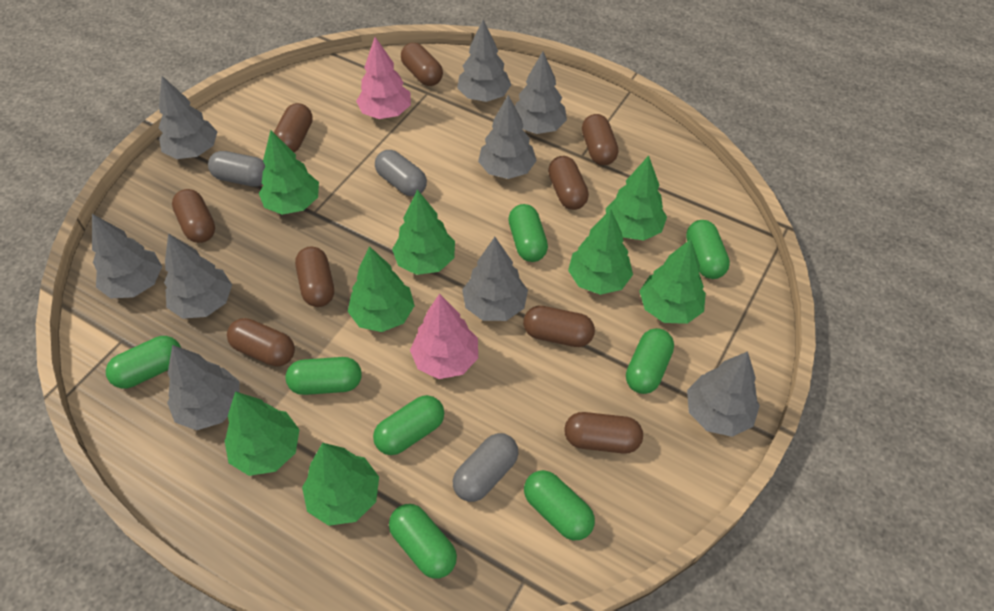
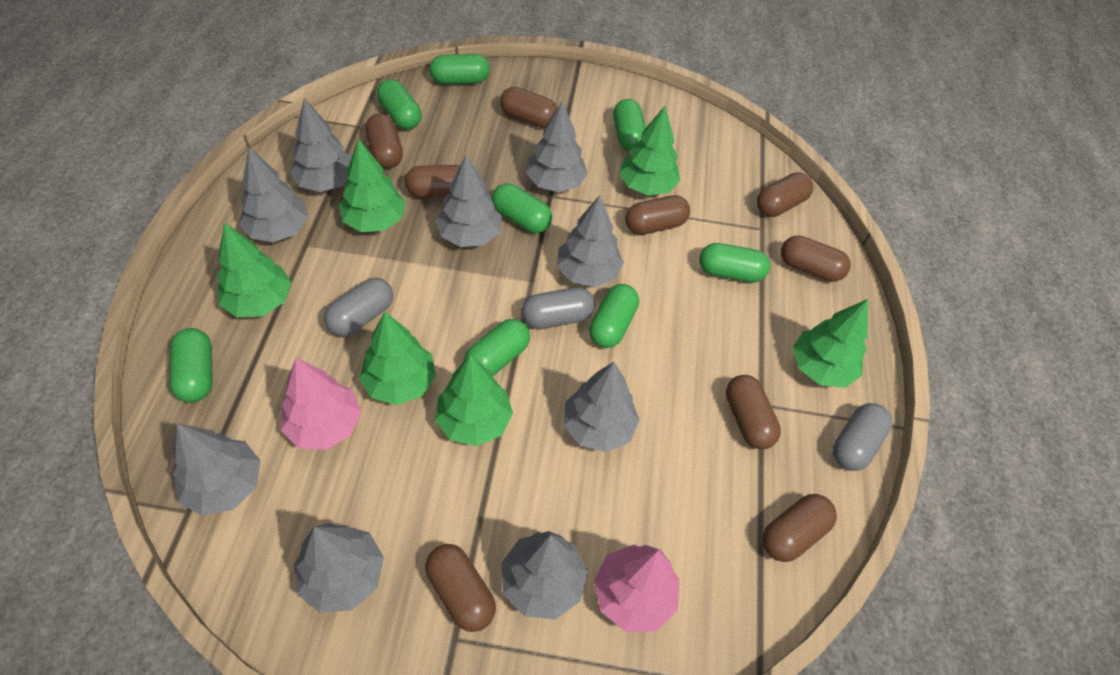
green tree: [225,391,300,476] [259,130,319,215] [302,443,379,526] [348,246,415,332] [392,190,455,275] [568,209,633,295] [606,156,667,241] [639,239,706,324] = 8 -> [217,223,291,317] [339,139,405,232] [359,312,436,405] [435,354,513,446] [619,106,680,196] [793,299,868,388] = 6

